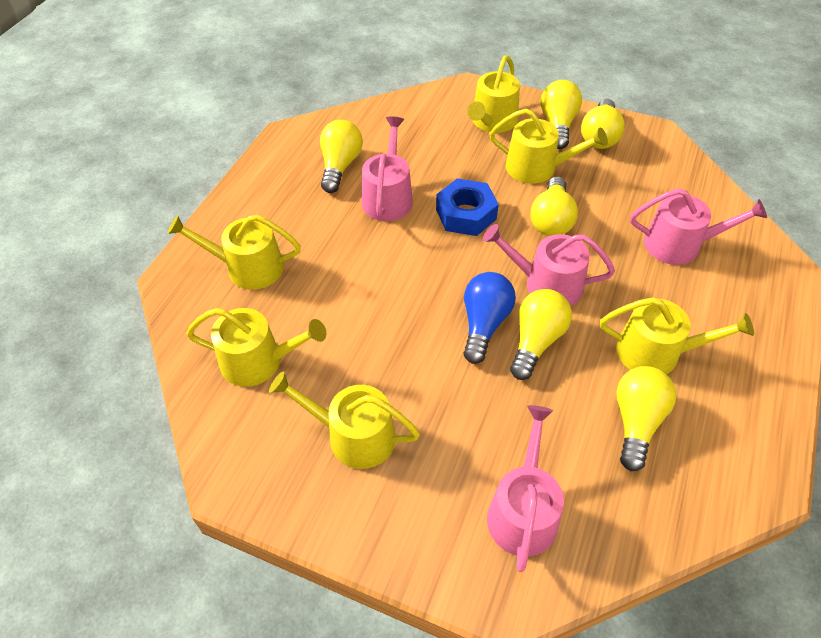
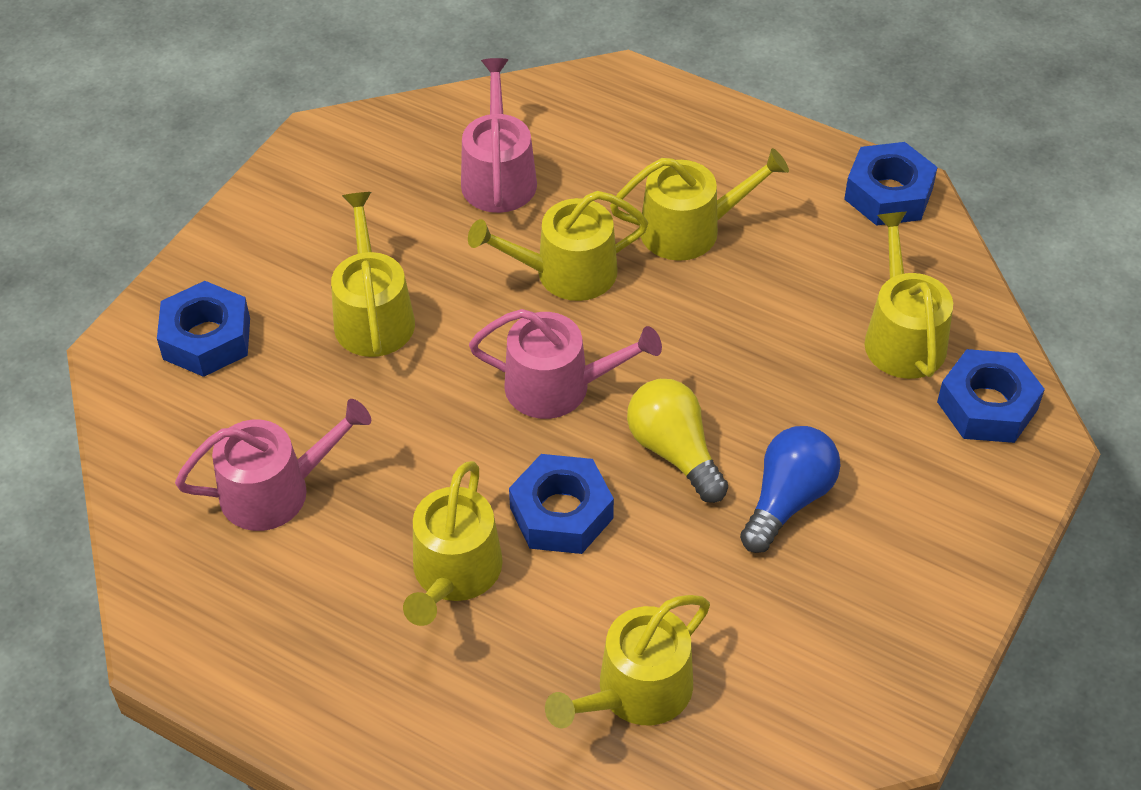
blue nut: [436,178,499,236] = 1 -> [157,281,250,377] [509,454,614,554] [844,142,938,226] [937,349,1045,443] = 4
pink watering can: [362,116,413,221] [483,224,615,306] [487,405,564,572] [630,188,767,265] = 4 -> [175,399,371,531] [461,58,537,213] [469,309,662,419] = 3
yellow light bulb: [320,120,363,193] [510,289,572,380] [530,176,578,236] [541,80,582,149] [581,99,625,149] [616,366,676,471] = 6 -> [627,379,728,503] = 1

